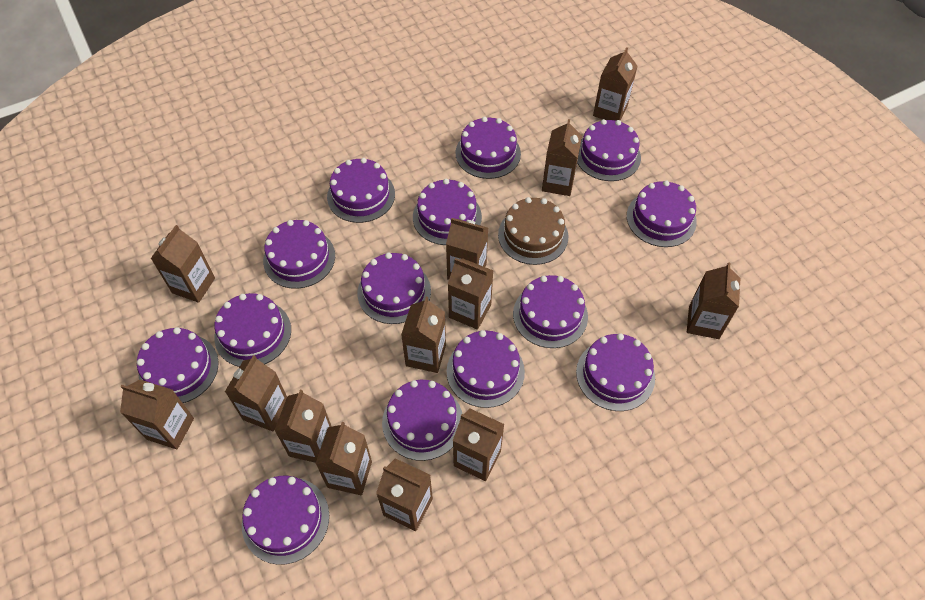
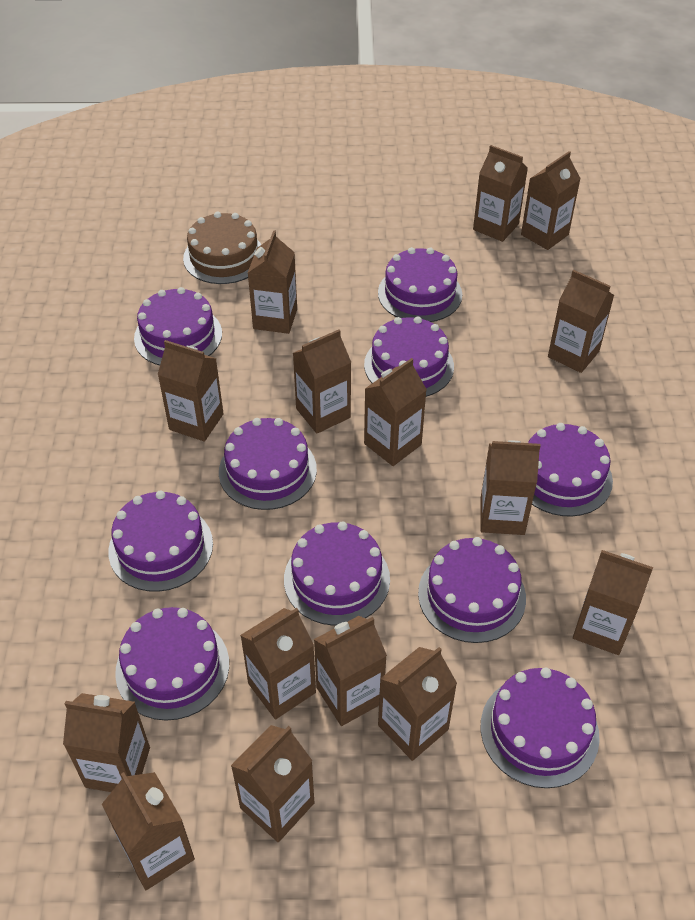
brown carton: [120,380,194,449] [151,225,215,303] [225,355,287,431] [274,390,332,463] [316,422,372,495] [376,458,433,531] [401,297,446,373] [446,218,488,280] [448,258,493,330] [453,409,504,481] [542,119,582,196] [593,47,638,121] [687,262,741,339] = 13 -> [63,693,150,792] [102,772,195,890] [158,340,224,442] [231,725,314,842] [240,608,316,720] [248,230,297,334] [293,329,351,433] [314,616,387,726] [364,358,427,466] [378,647,457,761] [473,145,528,242] [480,440,541,535] [521,151,581,250] [548,270,614,373] [573,550,653,655] = 15
purple cake: [137,327,219,403] [214,293,291,367] [242,476,329,565] [263,220,335,289] [327,158,395,223] [357,252,431,324] [382,380,462,461] [413,179,482,245] [447,330,525,408] [456,117,521,179] [513,275,588,348] [576,333,655,411] [577,119,641,181] [627,180,697,247] = 14 -> [108,490,213,592] [115,607,229,721] [134,287,222,365] [219,418,317,510] [284,521,390,626] [364,316,454,397] [378,247,462,322] [418,537,526,643] [480,668,600,788] [528,423,613,517] = 10

